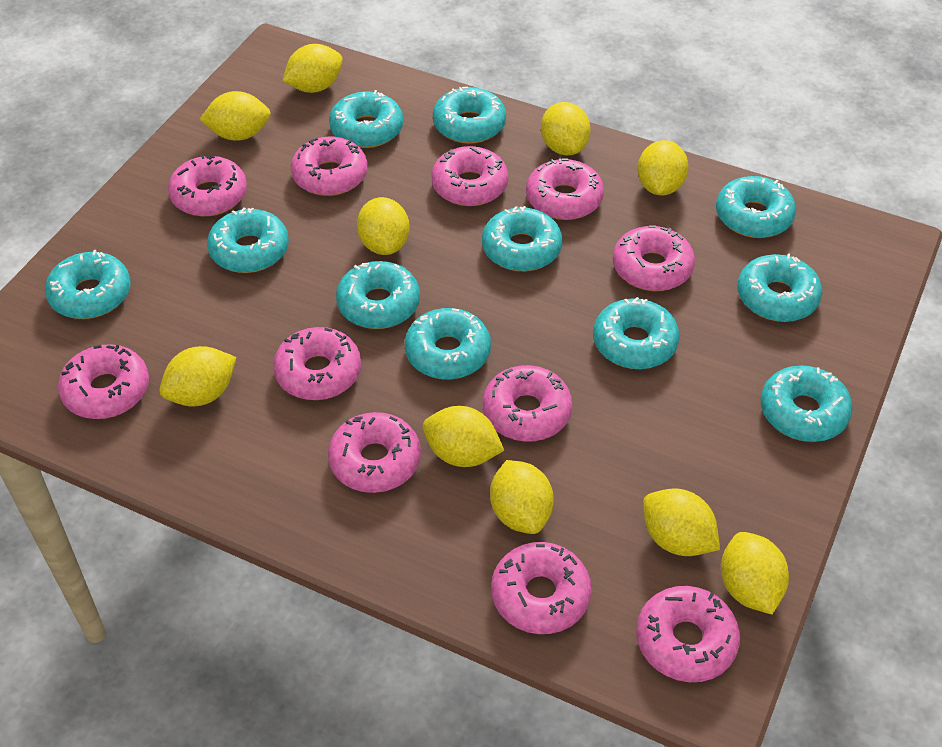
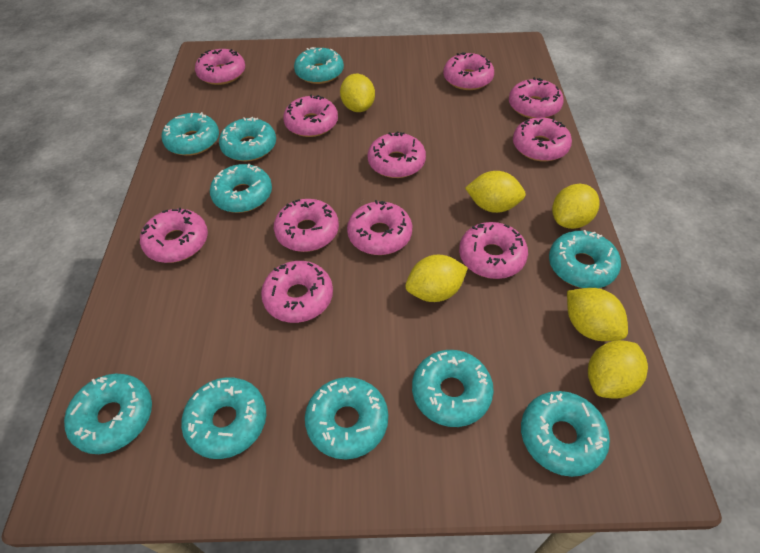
turquoise donut: [45,250,131,319] [207,208,289,273] [329,90,403,148] [336,261,420,329] [405,308,491,380] [433,86,506,144] [482,206,562,271] [593,297,680,369] [716,176,796,238] [737,254,822,322] [761,365,853,442] = 11 -> [64,374,152,454] [162,112,219,156] [181,377,266,459] [210,164,272,213] [219,117,276,162] [294,47,344,84] [305,377,388,459] [412,350,494,427] [521,391,610,477] [549,230,621,288] = 10
yellow lemon: [159,346,236,406] [199,91,271,141] [282,44,343,93] [357,197,410,255] [423,406,504,467] [490,460,554,534] [541,102,591,155] [637,140,689,195] [643,488,720,556] [721,532,789,614] = 10 -> [340,74,375,112] [405,255,468,302] [465,171,526,213] [552,184,600,229] [567,288,628,341] [588,340,648,398] = 6

